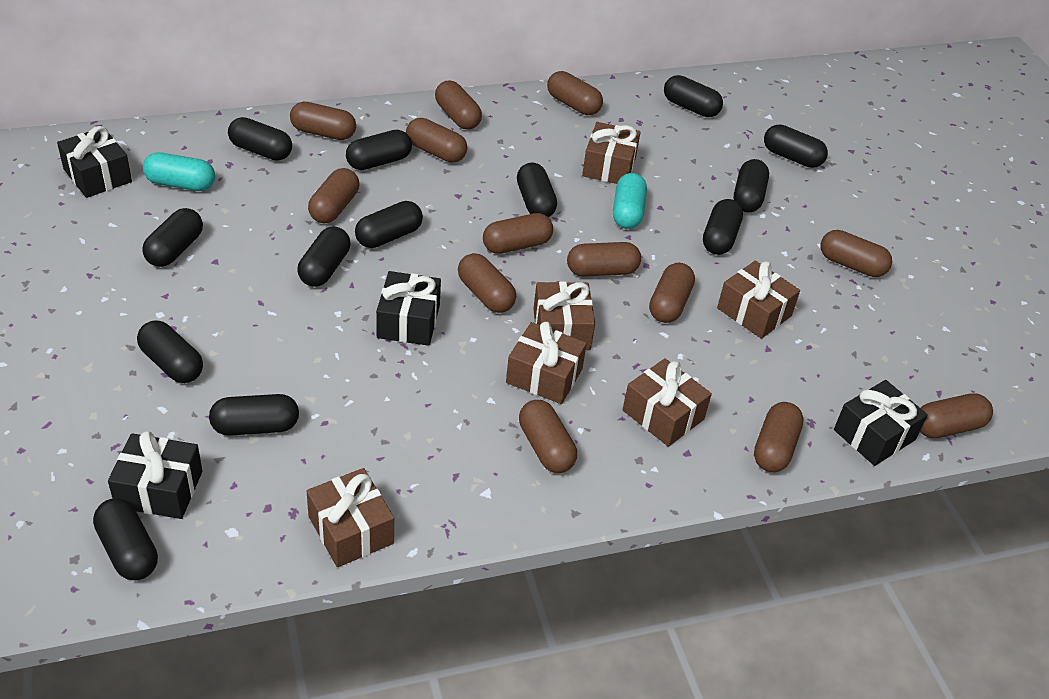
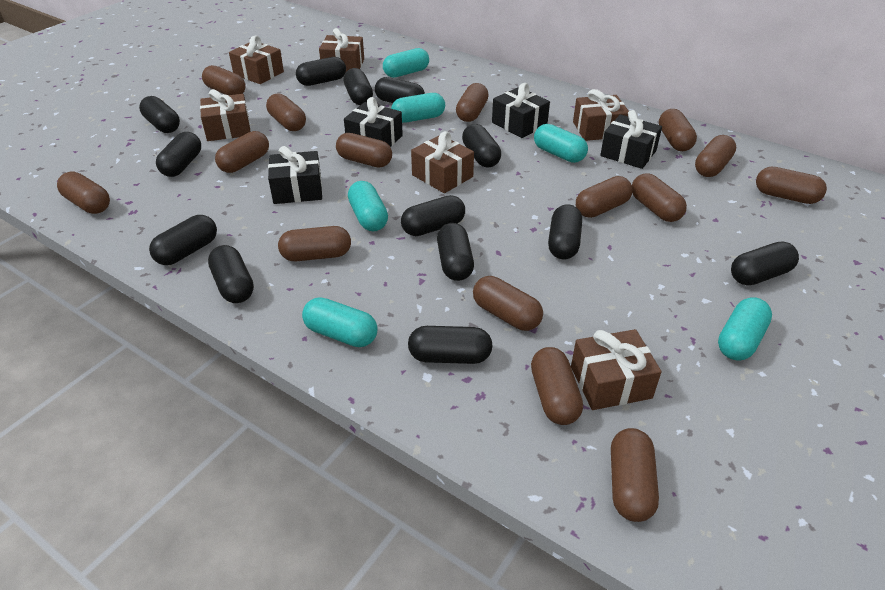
brown capsule: [290,102,356,140] [308,168,359,223] [406,118,467,163] [435,81,482,130] [458,253,516,313] [483,213,553,254] [519,400,577,473] [547,71,603,115] [567,242,641,277] [649,263,695,323] [754,402,804,472] [820,230,892,277] [920,393,993,438] = 13 -> [57,172,110,214] [202,65,246,95] [215,131,269,173] [266,93,306,131] [278,226,351,261] [336,133,392,168] [456,83,489,122] [473,276,543,331] [531,347,583,425] [576,176,633,218] [611,428,659,522] [632,173,687,222] [659,109,697,151] [695,135,736,177] [756,167,827,204] = 15
turquoise capsule: [143,152,215,191] [613,173,647,229] = 2 -> [302,297,378,347] [348,181,388,231] [383,48,429,78] [391,93,445,123] [534,124,588,163] [718,297,772,361] = 6

